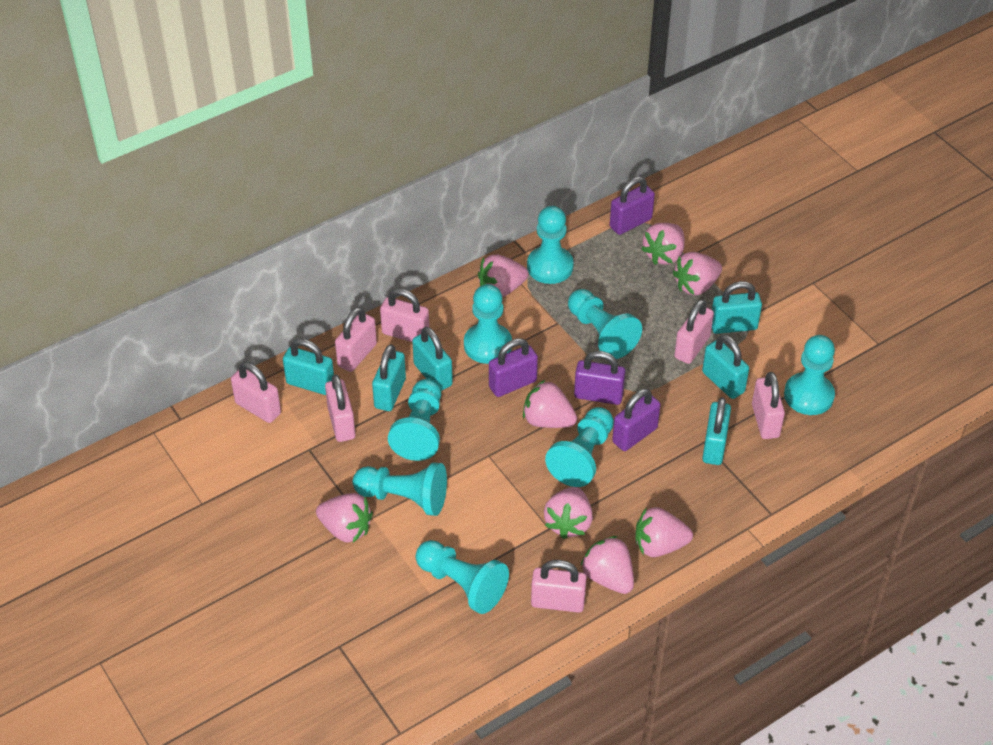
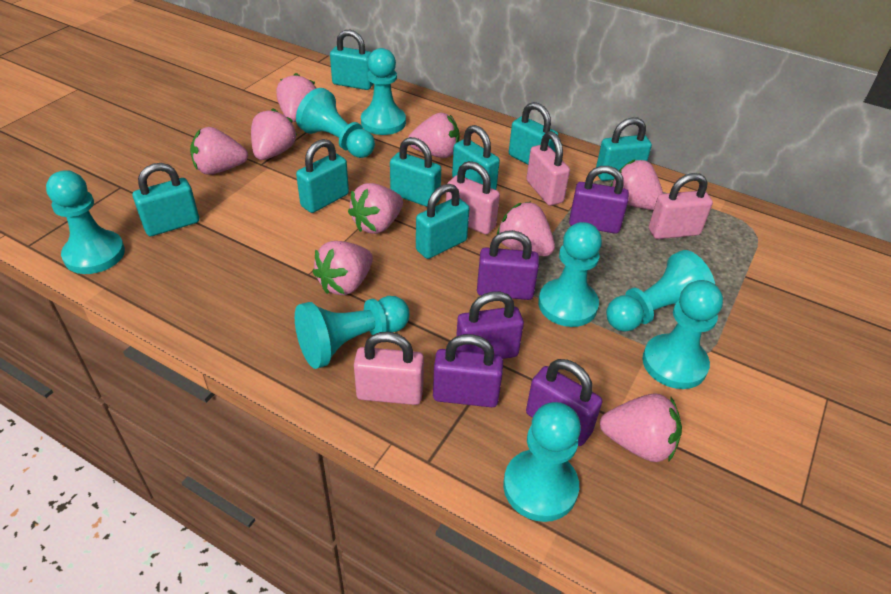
pink padlock: [231,362,281,423] [325,374,356,442] [335,307,377,372] [380,289,429,342] [531,560,587,613] [674,299,714,364] [752,372,785,439] = 7 -> [354,332,424,405] [446,161,500,235] [526,131,570,206] [649,173,713,239] = 4
pink strawberry: [316,493,373,543] [478,254,528,297] [523,380,577,428] [544,487,593,539] [580,536,634,594] [635,507,693,557] [641,223,685,265] [673,252,722,296] = 8 -> [190,127,248,175] [251,108,297,160] [276,73,316,122] [313,241,373,295] [348,183,403,234] [408,113,460,158] [497,202,555,256] [600,393,682,462] [611,159,663,210] = 9
purple padlock: [489,338,538,397] [574,351,626,405] [610,177,655,235] [612,389,661,451] = 4 -> [433,334,503,407] [456,291,524,359] [477,230,539,300] [526,359,602,446] [569,166,629,234] = 5
turquoise padlock: [283,339,334,395] [372,344,406,411] [412,327,453,391] [702,335,749,399] [702,397,731,465] [712,281,762,334] = 6 -> [133,163,199,236] [296,139,349,213] [330,30,374,90] [390,137,441,207] [416,184,470,259] [452,125,500,190] [509,102,558,164] [596,117,652,181] = 8

